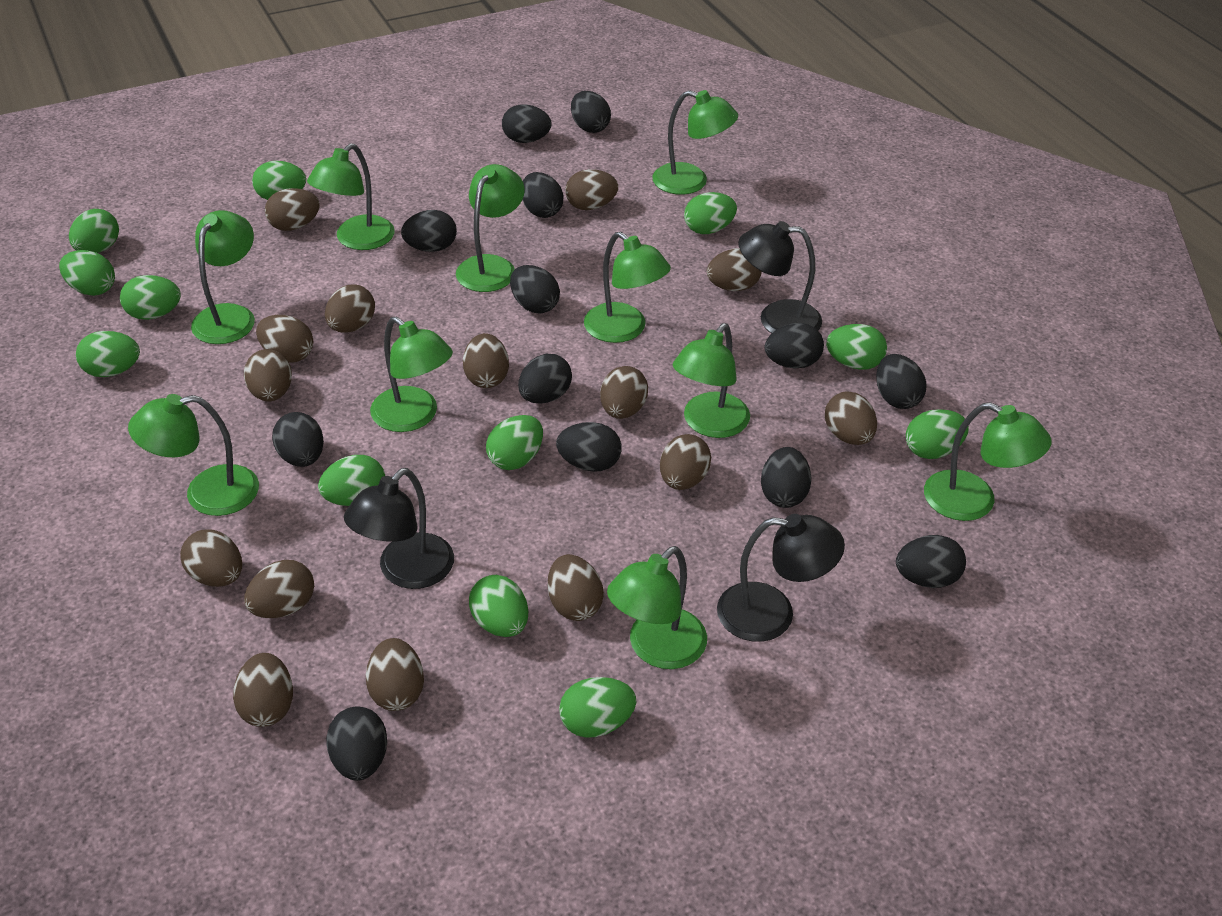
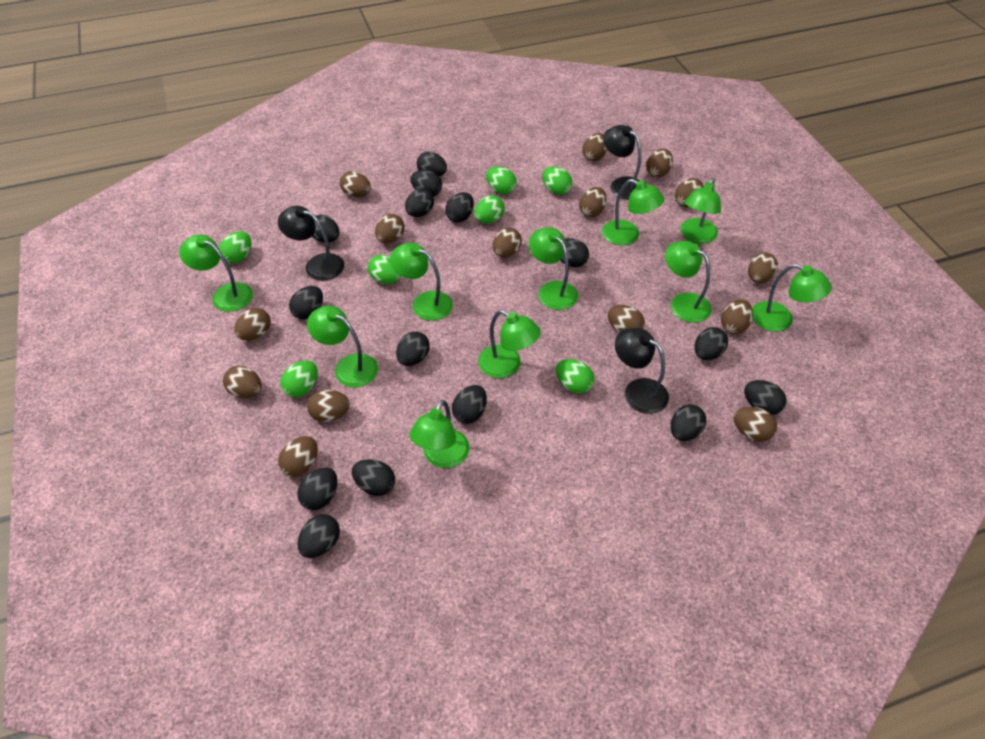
black egg: [272,412,324,467] [326,706,387,781] [401,210,457,252] [502,104,551,143] [510,265,560,314] [518,354,572,404] [523,172,564,218] [556,422,621,472] [571,91,611,133] [761,447,811,508] [765,323,824,368] [876,354,927,409] [896,535,966,588] = 13 -> [289,286,323,319] [297,467,337,510] [297,514,340,558] [312,215,339,243] [352,459,395,496] [396,331,430,366] [405,189,434,217] [411,170,442,197] [417,152,447,176] [445,192,474,223] [452,385,487,424] [560,238,589,267] [670,404,706,441] [695,327,728,360] [744,380,786,415] = 15
green egg: [59,250,115,296] [69,209,119,253] [76,331,140,377] [120,275,181,320] [252,161,306,200] [318,455,385,506] [469,575,528,637] [486,415,543,470] [559,677,636,738] [684,192,737,234] [826,324,887,370] [906,409,969,459] = 12 -> [219,232,251,263] [280,361,318,397] [368,255,401,284] [474,195,505,223] [486,166,517,194] [542,167,572,195] [556,359,594,393] = 7

